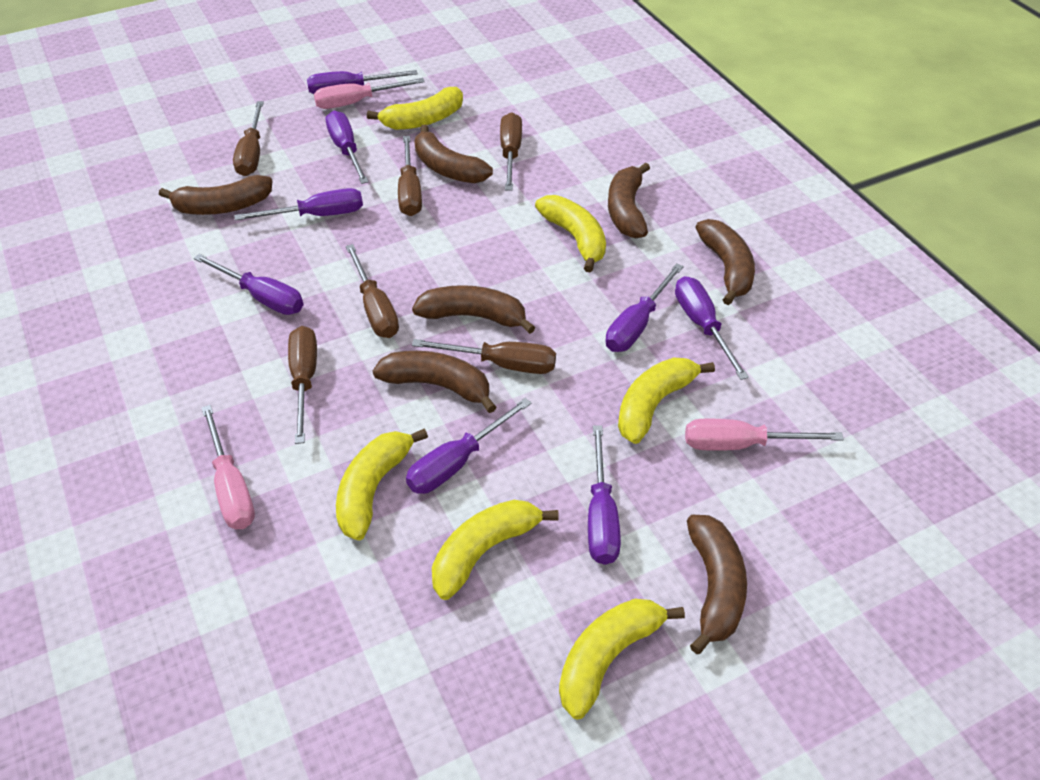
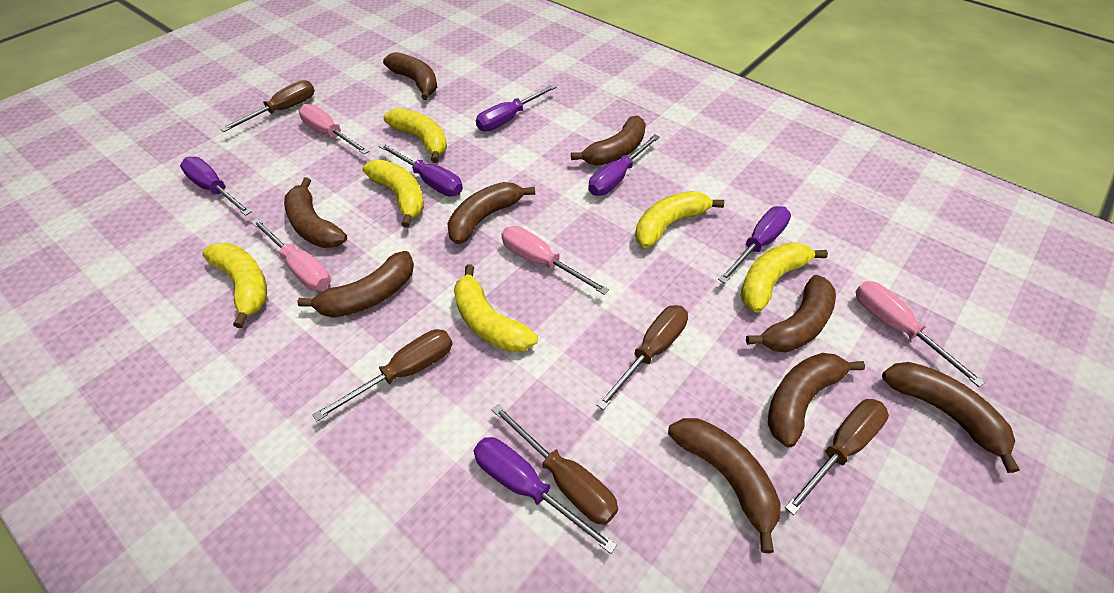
brown banana: [159,175,272,215] [373,351,496,413] [412,285,535,334] [414,125,493,183] [608,163,650,238] [687,515,747,654] [696,219,755,305] = 7 -> [284,178,347,248] [297,251,414,318] [383,52,437,100] [447,182,535,244] [571,116,646,166] [668,418,781,553] [746,275,836,352] [768,353,865,447] [882,362,1019,473] = 9
brown screwdriver: [233,101,264,176] [288,326,317,444] [346,244,399,338] [398,136,422,216] [412,339,556,374] [500,112,522,190] = 6 -> [220,80,315,132] [312,329,452,422] [492,404,618,525] [596,305,688,410] [785,399,889,515] = 5
pink screwdriver: [201,405,255,529] [314,78,425,109] [685,418,844,451] = 3 -> [251,219,331,291] [299,104,369,154] [501,226,609,295] [856,281,985,387] = 4
purple screwdriver: [194,254,304,315] [234,188,363,221] [307,70,418,94] [326,110,369,184] [406,398,532,494] [588,425,621,565] [605,263,684,352] [675,276,749,380] = 8 -> [180,157,252,216] [379,143,463,196] [474,437,617,554] [476,84,557,131] [588,134,660,196] [718,206,791,284] = 6

